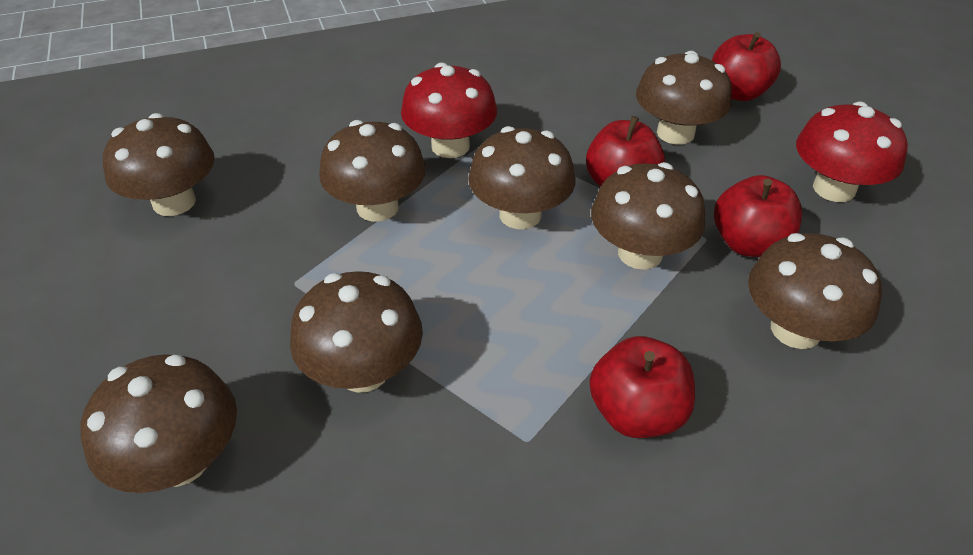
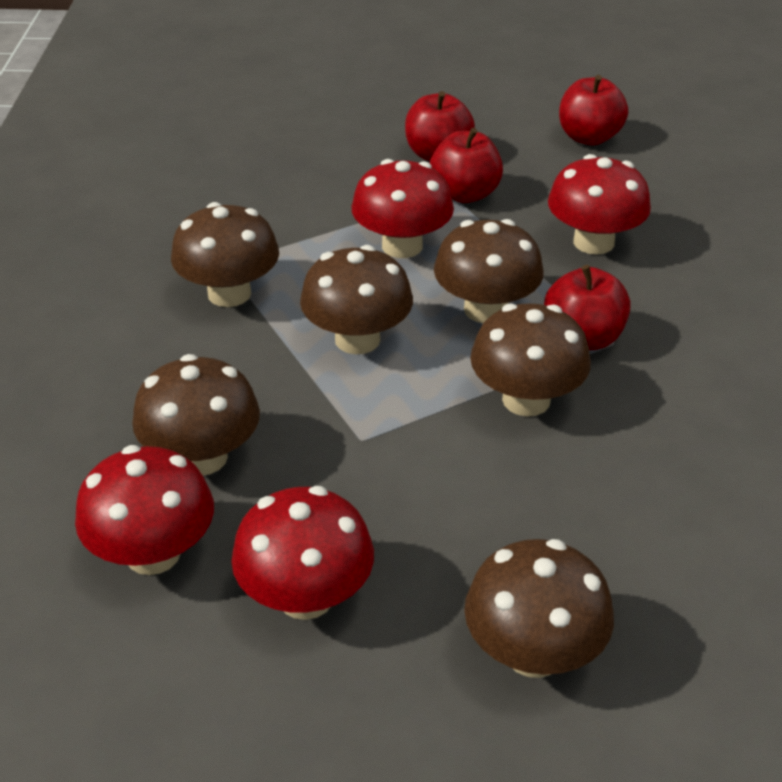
brown mushroom: [81,354,237,493] [103,113,215,216] [290,271,423,393] [319,120,426,222] [468,126,575,229] [591,162,705,270] [636,51,732,144] [748,233,882,349] = 8 -> [132,354,260,475] [171,202,279,307] [300,245,413,354] [434,219,544,323] [464,539,614,678] [470,303,591,417] = 6
red mushroom: [401,63,497,158] [796,102,908,202] = 2 -> [75,445,214,575] [231,486,374,620] [351,159,454,258] [548,154,651,255] = 4

